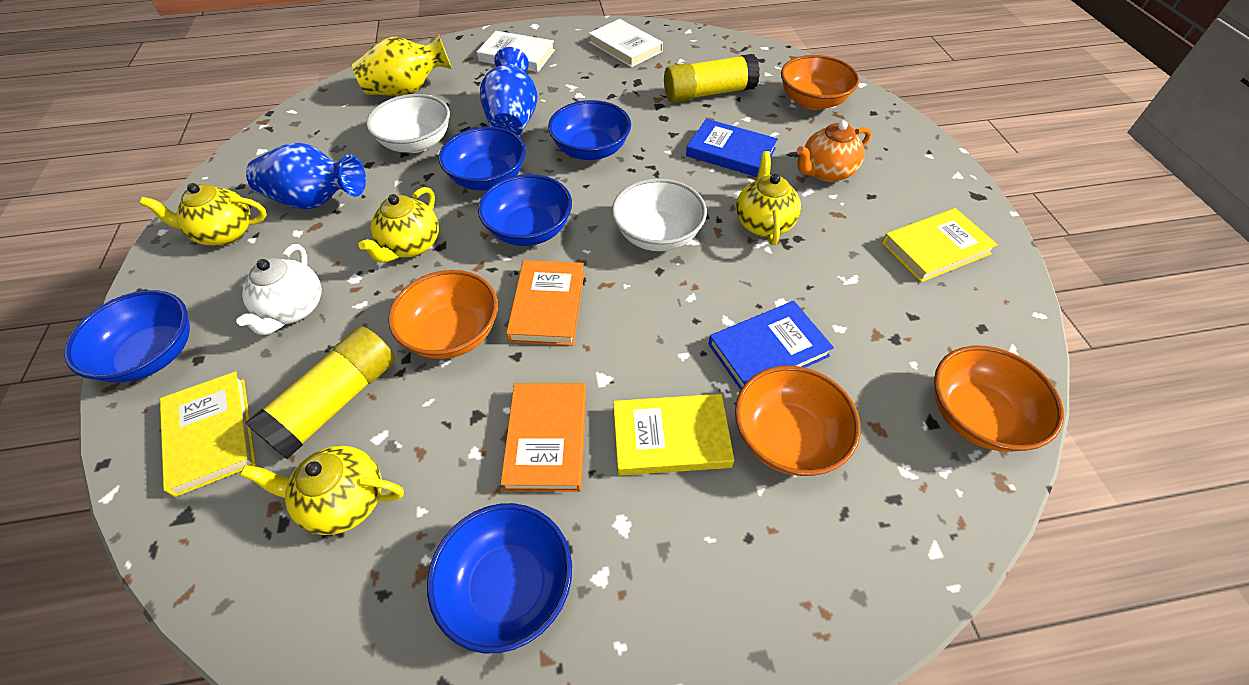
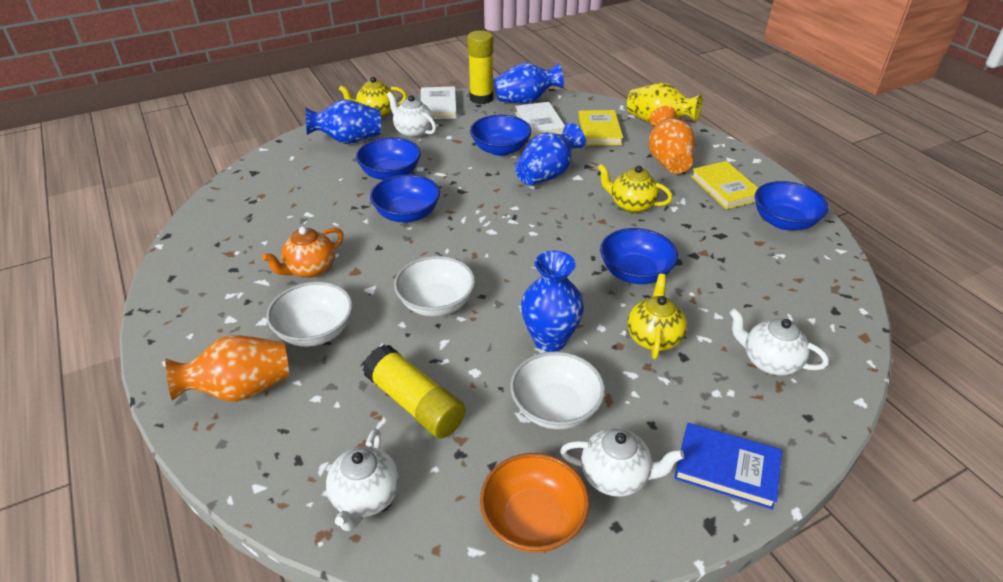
blue book: [686,119,778,177] [709,301,834,390] = 2 -> [674,423,782,510] = 1
blue vase: [246,143,366,209] [480,47,538,136] = 2 -> [306,99,381,144] [494,63,564,104] [515,123,586,185] [521,251,584,352] = 4
orange book: [500,383,586,492] [506,260,584,346] = 2 -> none = 0
orange bowl: [388,270,498,359] [735,366,861,476] [781,55,859,110] [934,346,1064,452] = 4 -> [480,453,589,553] = 1
orange vase: none = 0 -> [166,335,289,402] [649,106,695,174] = 2
white bowl: [366,94,450,153] [612,179,707,251] = 2 -> [266,281,353,347] [394,256,475,317] [510,351,605,430] = 3
white teapot: [236,244,322,335] = 1 -> [326,429,399,531] [387,92,436,138] [560,428,684,497] [730,309,829,375] = 4
yellow book: [160,371,256,497] [613,394,734,476] [882,208,998,282] = 3 -> [578,110,623,146] [691,161,758,209] = 2
yellow teapot: [140,183,267,246] [240,446,404,535] [358,187,439,263] [736,151,801,245] = 4 -> [339,77,407,118] [597,164,673,213] [627,274,687,359] = 3

